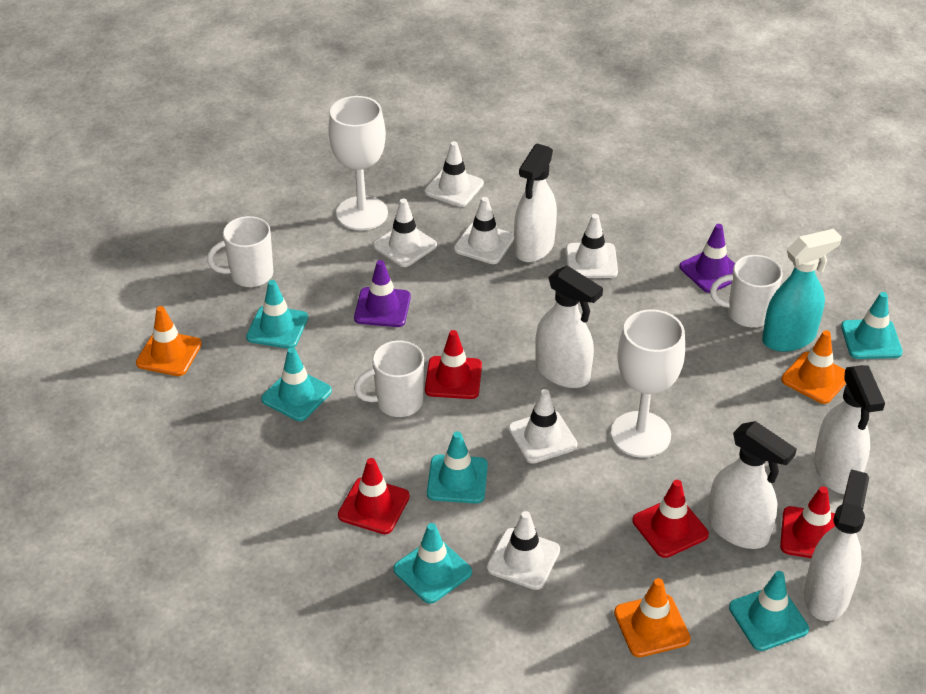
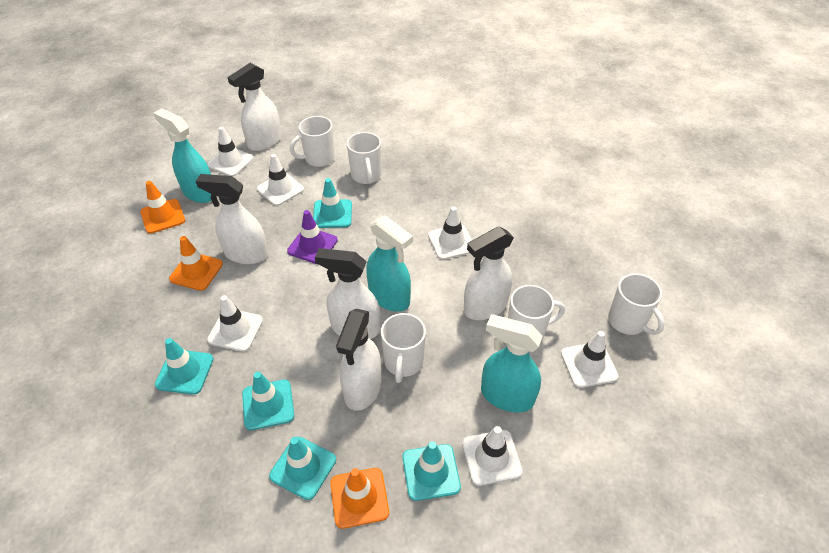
purple traffic cone: [354,260,411,327] [679,224,735,293] = 2 -> [287,210,338,264] = 1
red traffic cone: [338,458,410,534] [425,330,482,399] [633,480,709,558] [780,486,835,558] = 4 -> none = 0
turquoise spray bottle: [762,229,842,352] = 1 -> [153,108,212,203] [366,215,413,312] [481,314,543,412] = 3
turquoise traffic cone: [246,280,308,349] [261,347,332,421] [393,523,472,604] [427,431,488,504] [729,571,809,651] [841,292,903,359] = 6 -> [155,338,214,395] [242,372,294,430] [269,437,336,500] [313,178,352,228] [402,441,461,501] = 5
white goblet: [328,96,388,230] [611,309,685,458] = 2 -> none = 0
white mug: [207,216,273,287] [354,340,424,417] [710,255,783,327] = 3 -> [290,116,335,167] [347,132,381,184] [381,313,426,383] [508,285,565,341] [608,273,665,335] = 5

